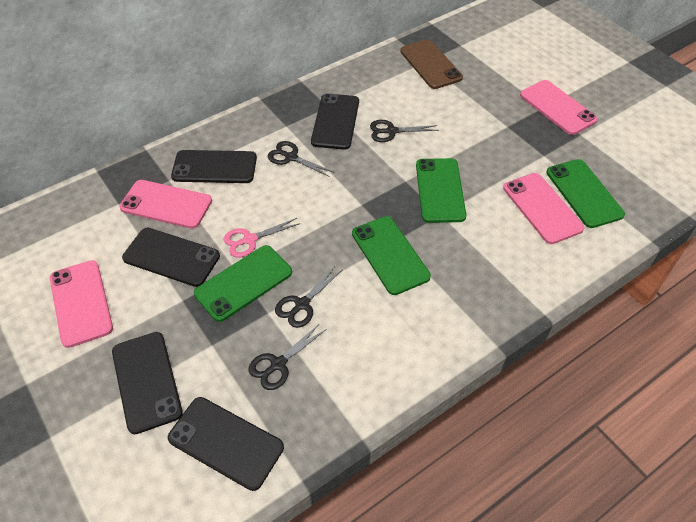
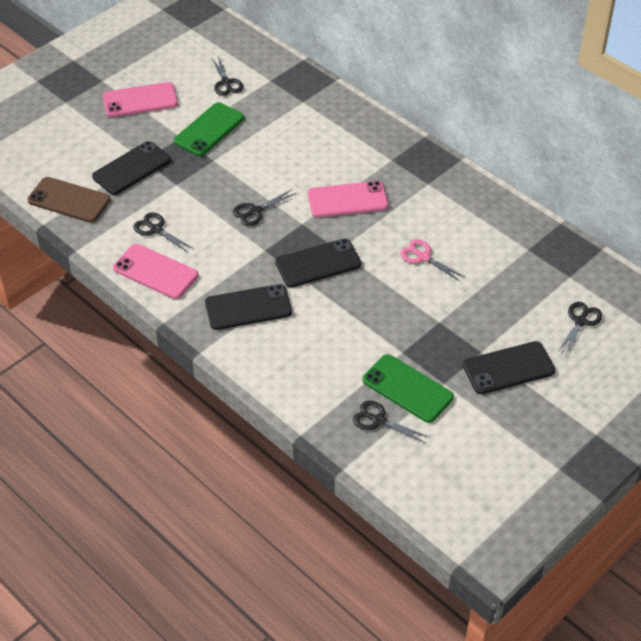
black phone: [112,332,183,434] [122,228,220,287] [168,397,284,491] [171,150,257,183] [311,93,359,150] = 5 -> [92,141,171,195] [205,284,292,330] [275,238,361,287] [463,341,555,394] = 4
black scissors: [248,323,325,390] [268,141,333,177] [275,265,342,328] [370,120,439,142] = 4 -> [134,212,194,252] [211,56,243,96] [233,189,296,226] [353,401,429,443] [557,302,602,355] = 5
green phone: [194,245,292,322] [352,216,431,295] [416,158,466,223] [546,159,625,228] = 4 -> [174,102,244,156] [362,354,454,423] = 2
pink phone: [50,260,113,348] [120,180,212,229] [503,173,585,244] [520,80,598,135] = 4 -> [103,82,178,117] [113,244,198,299] [308,181,388,217] = 3

